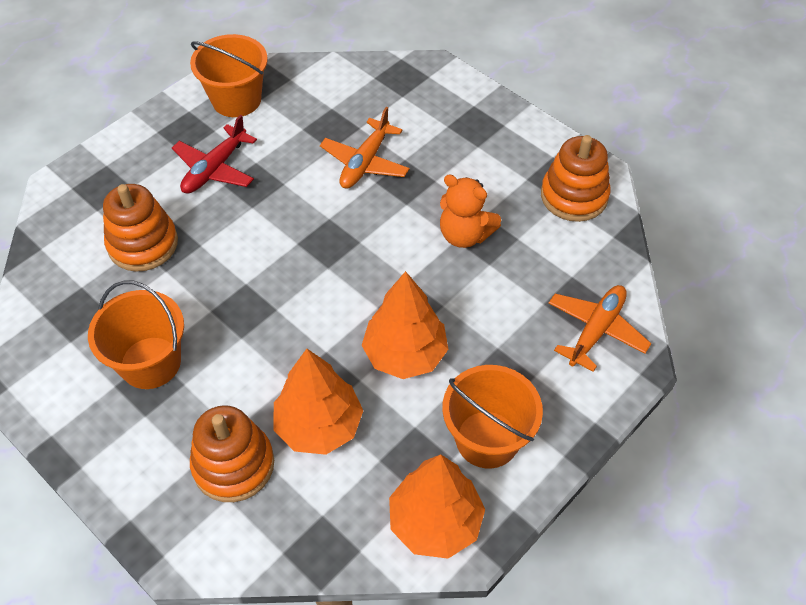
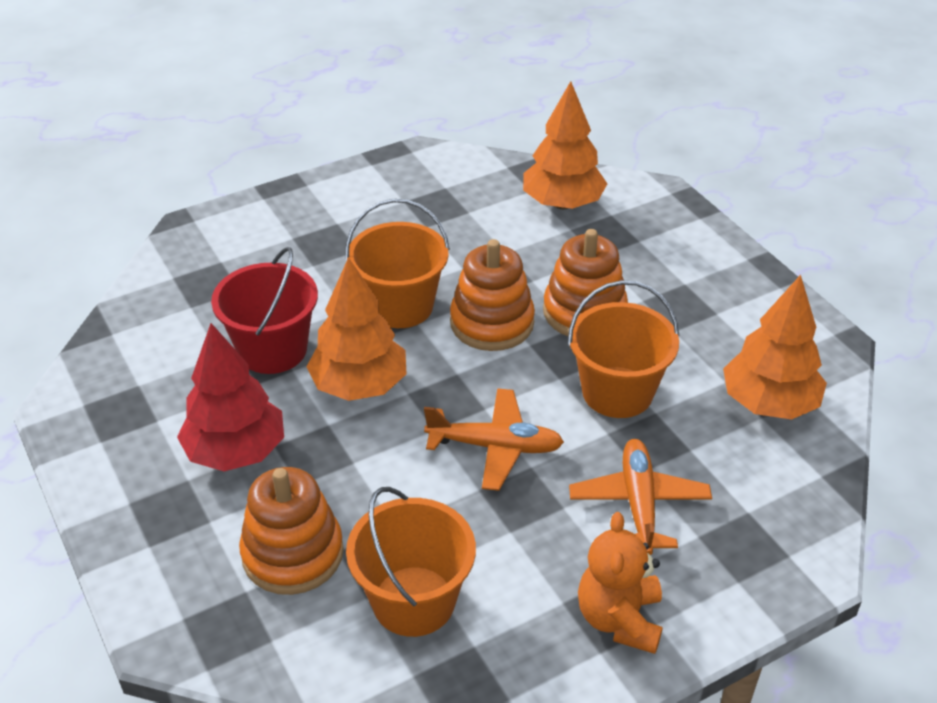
red bucket: none = 0 -> [211,247,318,374] = 1
red plane: [172,115,257,194] = 1 -> none = 0
red tree: none = 0 -> [177,323,284,471] = 1

